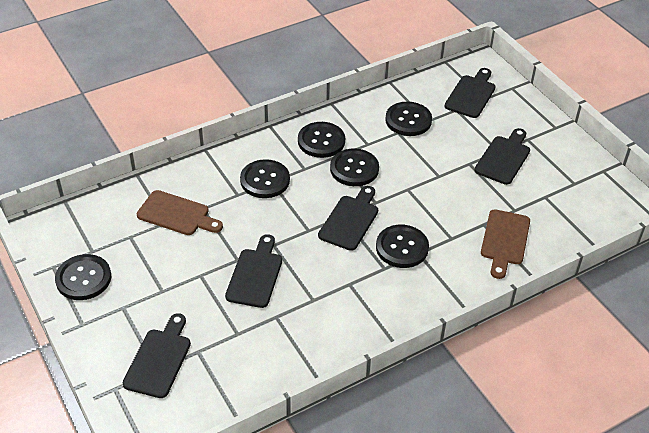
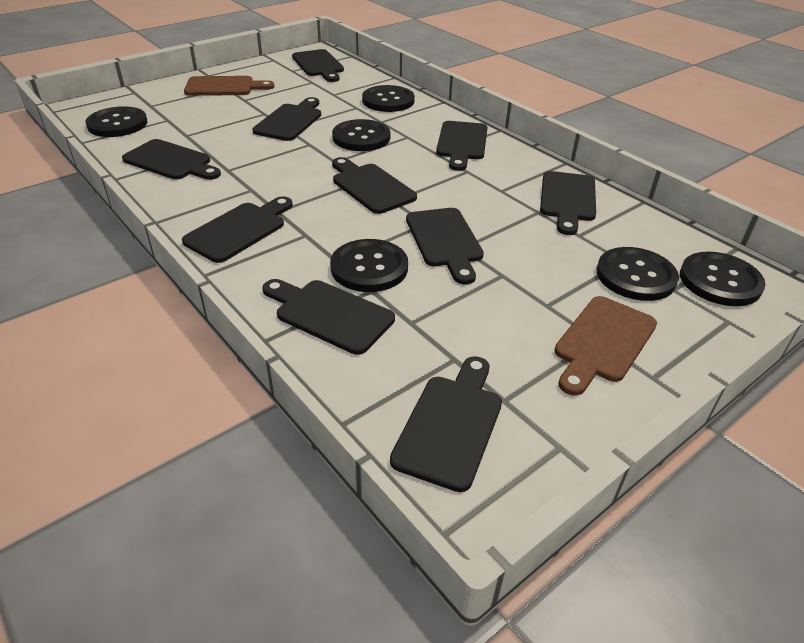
black cutting board: [123,313,191,398] [225,234,282,308] [318,186,378,251] [444,68,496,118] [475,128,530,185] = 5 -> [122,139,221,180] [182,196,293,263] [252,97,321,141] [263,279,395,355] [292,49,344,82] [332,157,417,214] [390,356,502,492] [406,208,484,284] [436,121,488,171] [540,171,596,235] = 10

